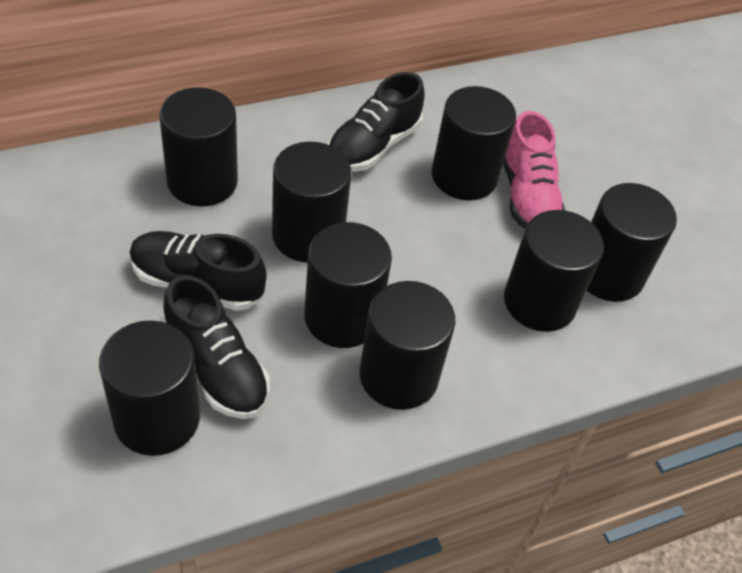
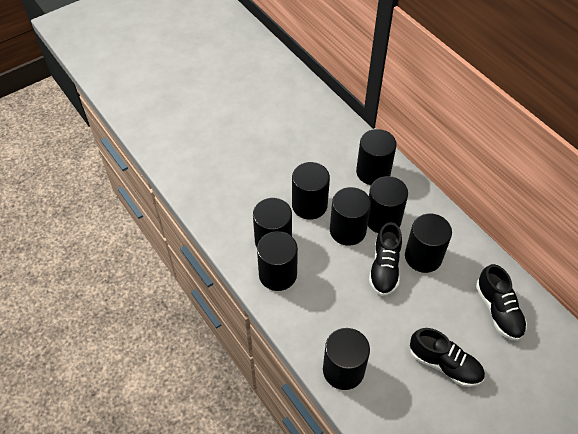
pink shoe: [503,111,565,229] = 1 -> none = 0

